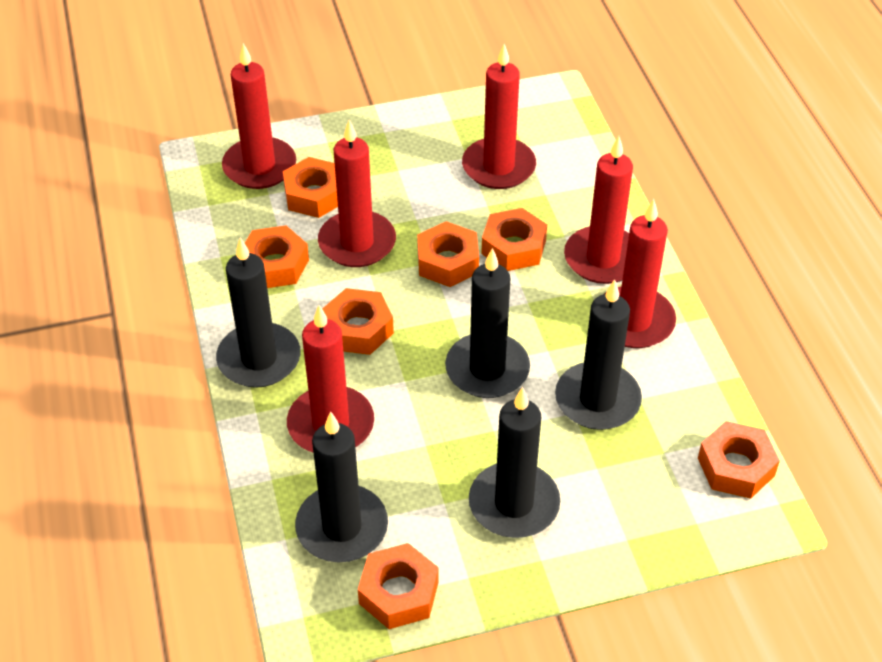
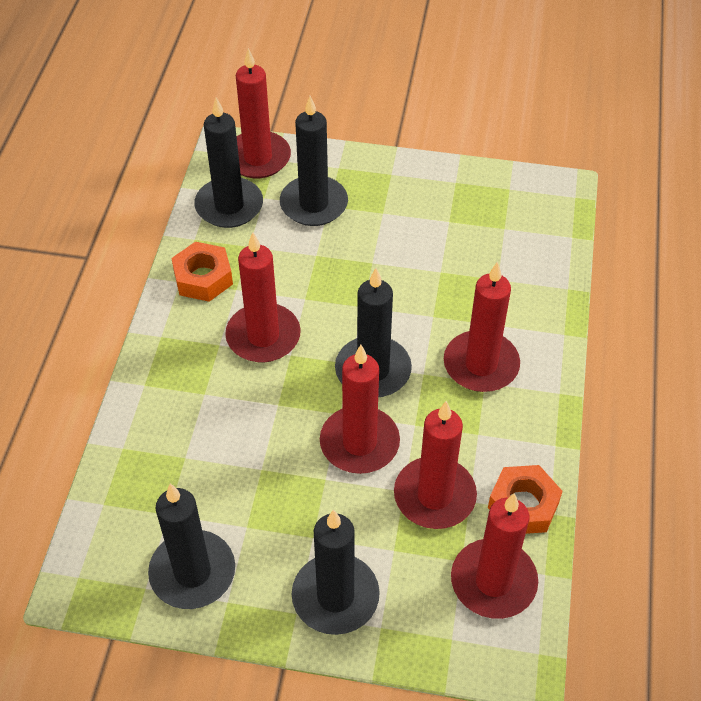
orange nut: [245,226,309,288] [283,157,338,218] [322,288,394,355] [358,543,439,629] [417,221,479,287] [481,208,547,271] [698,421,780,499] = 7 -> [171,242,233,302] [488,465,563,534] = 2

